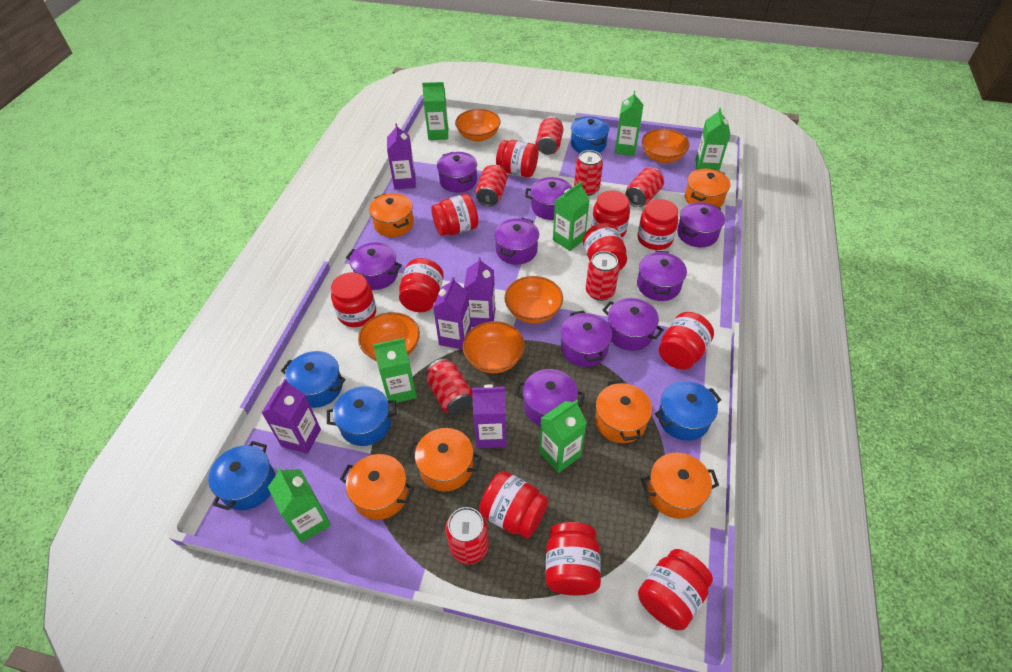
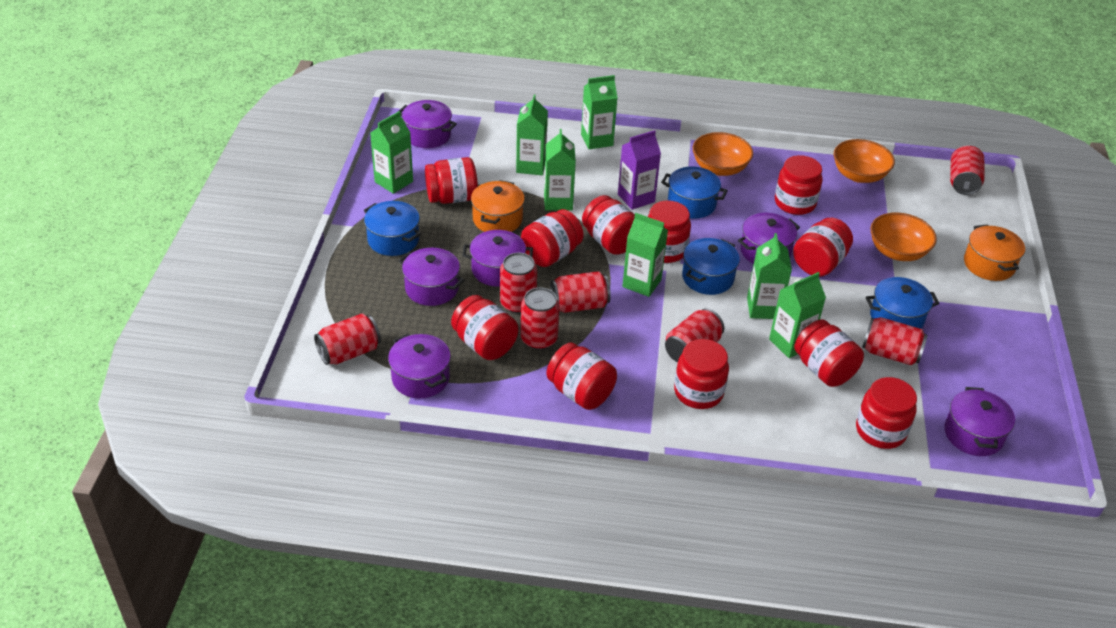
blue pot: [208,441,276,510] [281,351,346,408] [327,386,397,446] [571,116,610,153] [655,381,721,441] = 5 -> [364,201,421,256] [661,166,728,219] [682,238,740,295] [866,277,939,329] = 4
orange bowl: [358,312,420,361] [455,109,501,142] [463,321,525,373] [504,276,563,323] [642,129,690,163] = 5 -> [693,132,753,176] [834,139,895,183] [870,212,937,261] = 3
orange pot: [340,454,414,520] [369,193,414,237] [407,428,482,491] [595,380,652,443] [641,453,719,519] [685,169,730,208] = 6 -> [471,180,525,232] [964,224,1025,281] = 2
purple carton: [262,379,321,454] [387,123,416,189] [433,277,471,350] [464,257,495,327] [472,384,506,448] = 5 -> [618,130,661,210] = 1
purple pot: [346,242,402,290] [437,152,477,193] [494,218,539,265] [515,369,585,426] [525,177,572,220] [561,311,612,367] [603,298,664,351] [637,251,687,301] [677,202,725,247] = 9 -> [388,334,451,398] [398,248,464,306] [399,100,457,148] [462,230,533,287] [738,213,800,264] [944,387,1015,456] = 6

